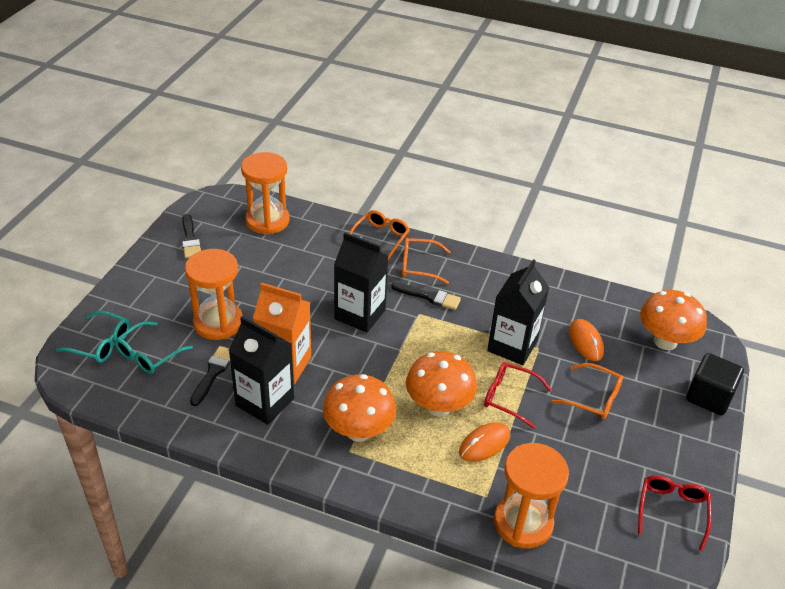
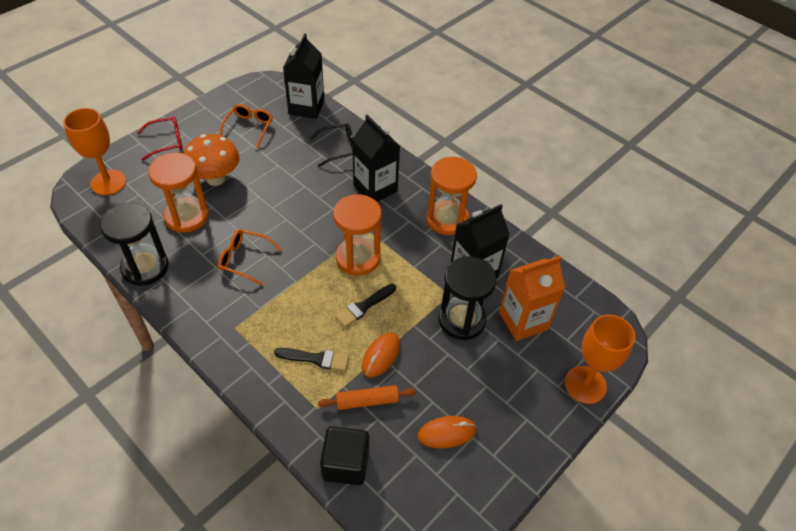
black brush: [182,214,201,258] [190,346,230,406] [391,282,461,310] = 3 -> [274,348,349,371] [335,284,396,327] = 2
black glasses: none = 0 -> [310,123,353,167] = 1
black hourglass: none = 0 -> [100,203,169,286] [439,256,497,340] = 2
orange glasses: [349,210,410,260] [402,238,450,284] [552,363,623,420] = 3 -> [218,229,282,285] [219,104,273,149] = 2
orange goblet: none = 0 -> [63,108,126,195] [565,315,635,404] = 2
orange mushroom: [323,374,396,442] [406,351,477,417] [640,290,707,350] = 3 -> [184,134,239,186] = 1
orange rolling pin: none = 0 -> [318,385,416,410] = 1
red glasses: [484,362,552,429] [638,475,712,551] = 2 -> [137,116,183,161] = 1
turquoise glasses: [56,311,130,363] [115,321,193,374] = 2 -> none = 0

